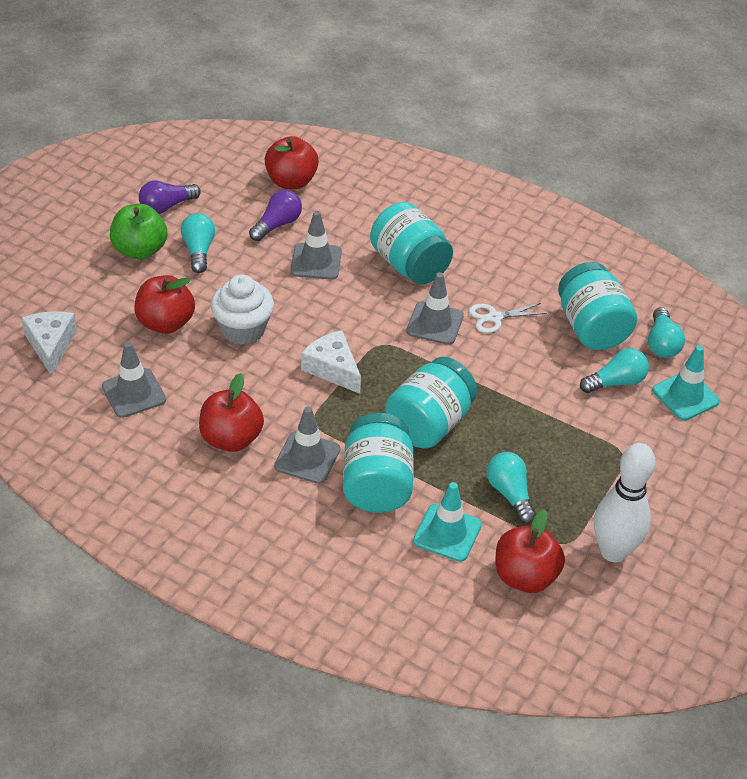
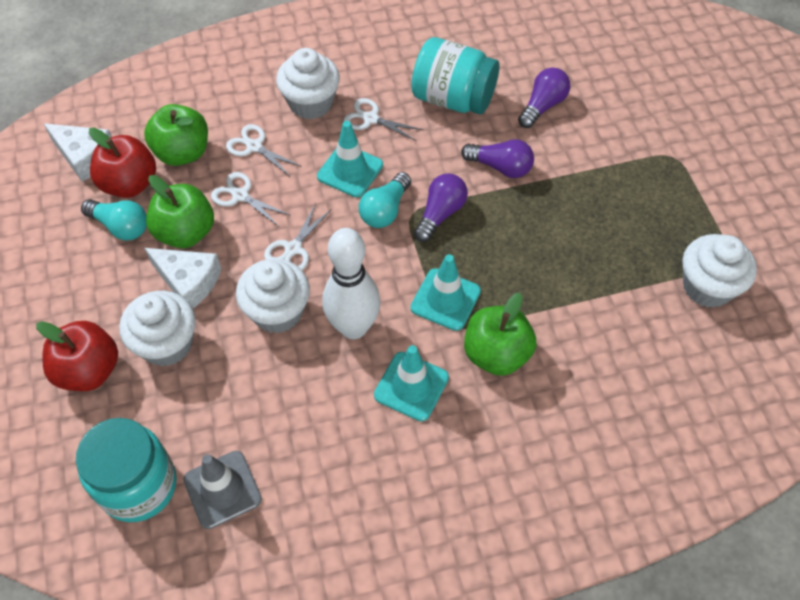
green apple: [110,204,167,259] = 1 -> [144,104,208,166] [146,175,214,248] [464,293,536,376] = 3
grey traffic cone: [102,341,166,418] [274,406,340,484] [290,211,342,280] [406,272,464,345] = 4 -> [183,451,262,529] = 1
purple light bulb: [139,180,201,214] [249,190,302,241] = 2 -> [414,174,468,242] [461,139,534,178] [518,68,570,128] = 3
red apple: [135,275,195,334] [199,373,264,452] [265,136,319,189] [496,509,565,593] = 4 -> [36,321,118,391] [89,128,156,198] = 2
turquoise jar: [343,413,414,513] [370,202,453,284] [385,357,477,449] [558,262,637,350] = 4 -> [76,418,176,522] [411,37,499,114] = 2
turquoise light bulb: [181,213,215,273] [486,452,536,524] [580,348,649,393] [648,307,685,358] = 4 -> [81,199,147,241] [359,172,411,228] = 2
turquoise traffic cone: [413,482,482,562] [652,345,720,420] = 2 -> [317,121,383,197] [374,345,449,421] [410,254,481,331] = 3
white cupcake: [211,275,274,345] = 1 -> [119,291,196,367] [236,259,310,333] [276,48,340,120] [683,234,757,308] = 4
white scissors: [469,303,547,333] = 1 -> [211,172,291,227] [226,124,302,176] [264,204,332,270] [344,98,424,141] = 4

